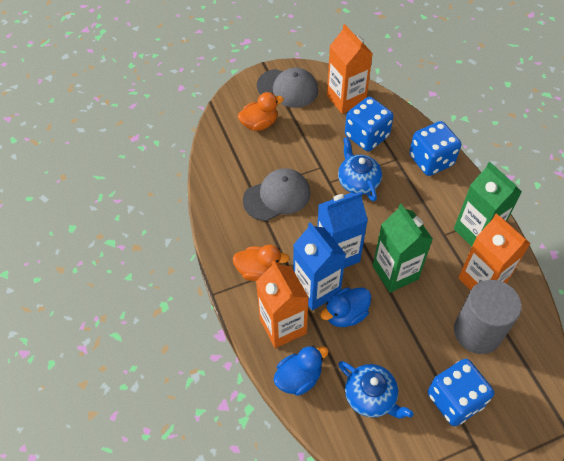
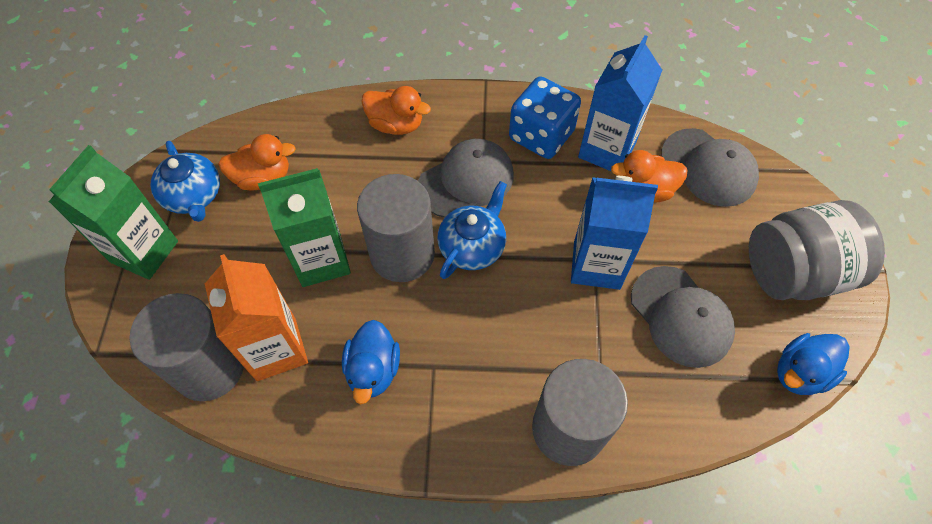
blue dice: [345,97,394,151] [409,121,461,176] [428,359,494,426] = 3 -> [509,76,581,159] = 1
grey cap: [243,168,310,221] [257,68,318,108] = 2 -> [418,139,514,218] [631,266,735,368] [661,128,759,207] = 3
grey cylinder: [454,280,522,354] = 1 -> [129,293,244,401] [357,174,435,282] [532,359,628,466] = 3
grey jar: none = 0 -> [749,200,885,300] = 1
orange carton: [256,261,309,348] [327,24,373,114] [458,213,531,290] = 3 -> [205,254,308,381] = 1
orange duck: [233,245,290,281] [238,92,284,131] = 2 -> [218,134,296,191] [361,86,431,135] [611,150,688,203] = 3

